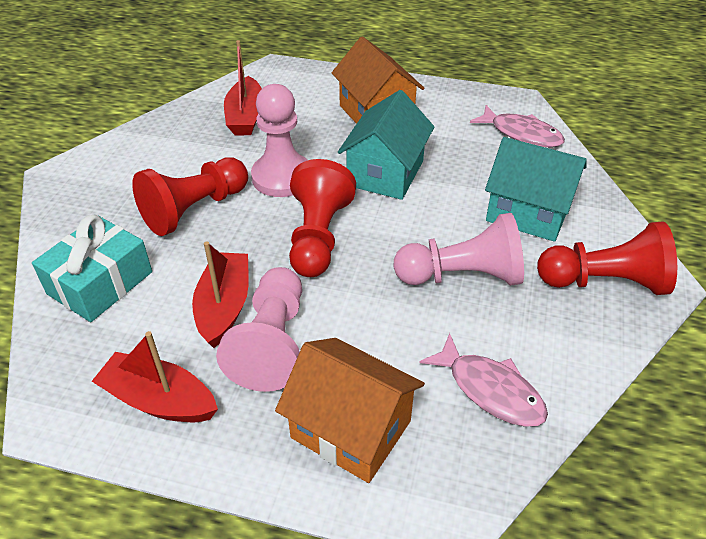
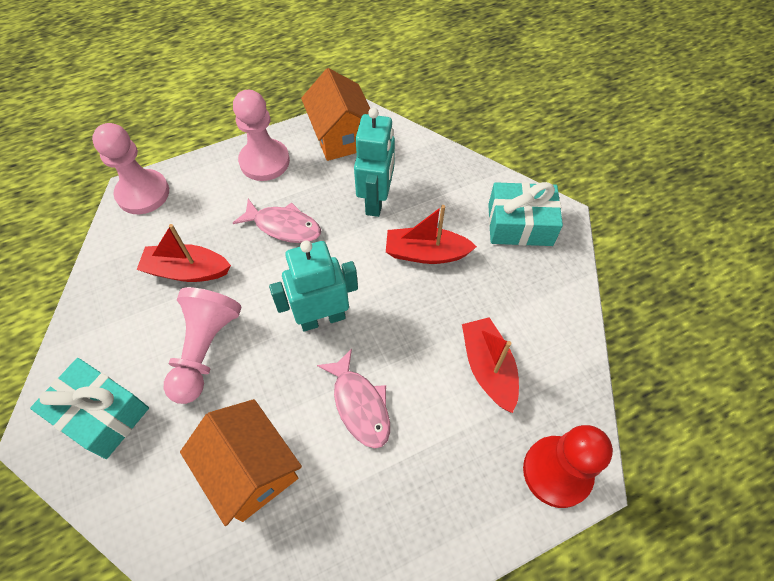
red pawn: [132,157,248,236] [289,159,356,277] [537,221,677,295] = 3 -> [523,425,613,508] = 1
turquoise gift: [32,215,152,322] = 1 -> [30,358,149,459] [488,182,563,246] = 2
turquoise house: [338,90,435,200] [485,137,587,242] = 2 -> none = 0
turquoise robot: none = 0 -> [269,240,358,331] [354,108,395,217] = 2

